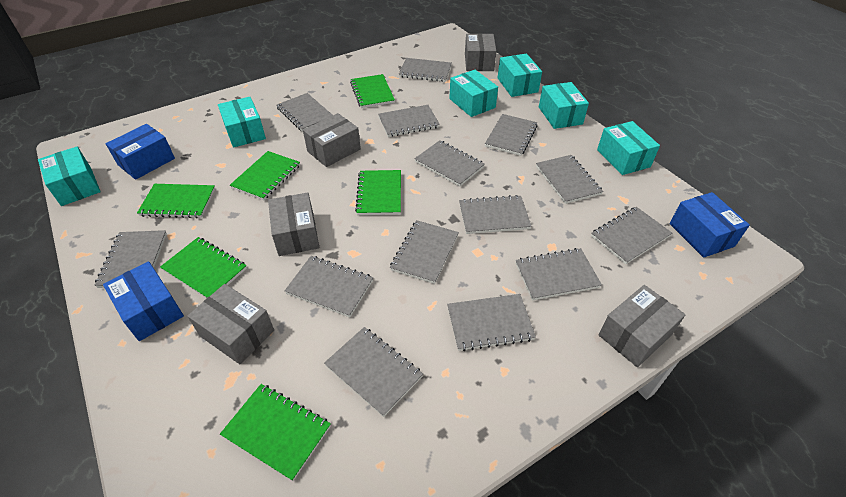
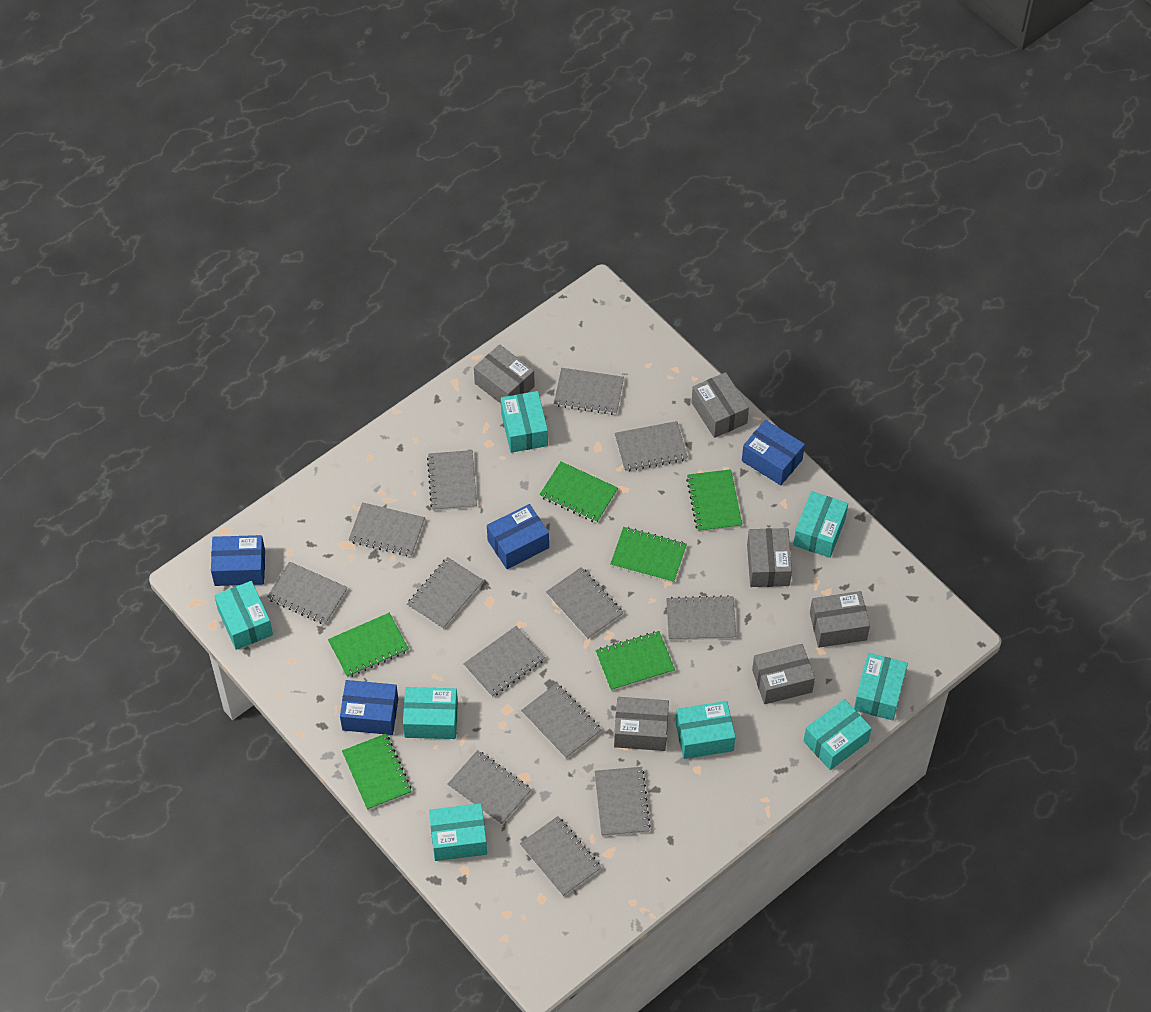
blue box: [103,261,184,341] [106,124,175,180] [670,192,750,258] = 3 -> [211,535,265,586] [340,680,398,735] [487,504,549,569] [742,420,805,485] = 4
grey box: [187,284,274,364] [268,193,319,256] [303,113,361,167] [465,34,496,71] [599,285,686,367] = 5 -> [474,344,535,404] [614,697,669,751] [691,372,749,438] [747,528,792,587] [752,644,815,704] [810,591,870,648] = 6
grey notebook: [94,230,167,288] [277,93,333,132] [285,256,373,317] [324,327,423,417] [378,105,440,137] [390,220,459,284] [399,58,451,82] [414,140,485,186] [447,294,536,351] [459,195,532,234] [485,114,538,156] [516,248,602,300] [536,155,603,204] [591,207,672,264] = 14 -> [267,561,348,625] [348,502,425,557] [407,557,484,629] [427,450,477,511] [448,750,532,825] [463,626,545,697] [520,816,602,897] [521,683,602,759] [546,567,623,639] [554,368,624,415] [595,767,651,836] [615,421,688,471] [666,595,736,640] = 13
turquoise box: [38,147,101,206] [218,97,266,148] [449,70,498,117] [498,53,542,97] [539,82,589,129] [597,121,660,175] = 6 -> [214,581,273,650] [403,687,458,739] [429,803,487,861] [501,391,548,453] [676,701,735,759] [793,491,848,558] [804,699,872,770] [854,653,908,720] = 8

